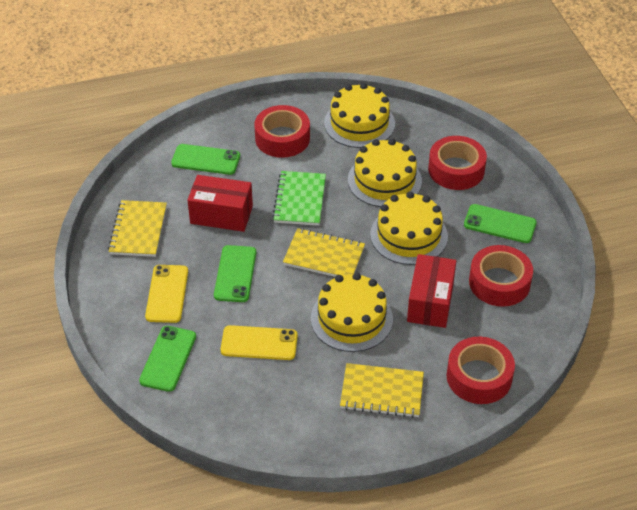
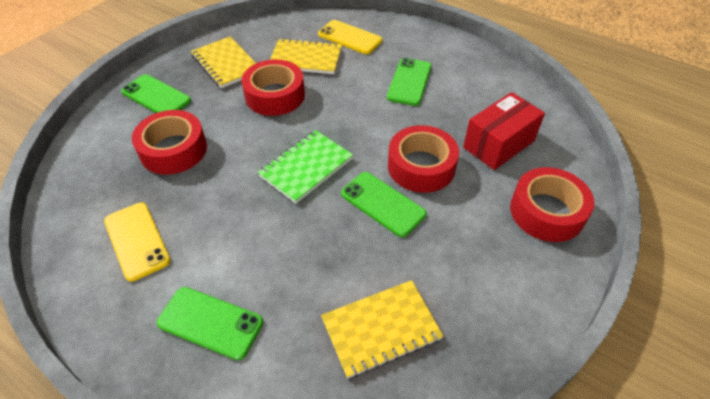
red box: [187,175,253,232] [407,254,456,328] = 2 -> [463,92,545,170] = 1
yellow cake: [311,273,393,352] [324,83,395,148] [348,139,422,207] [370,192,448,265] = 4 -> none = 0

